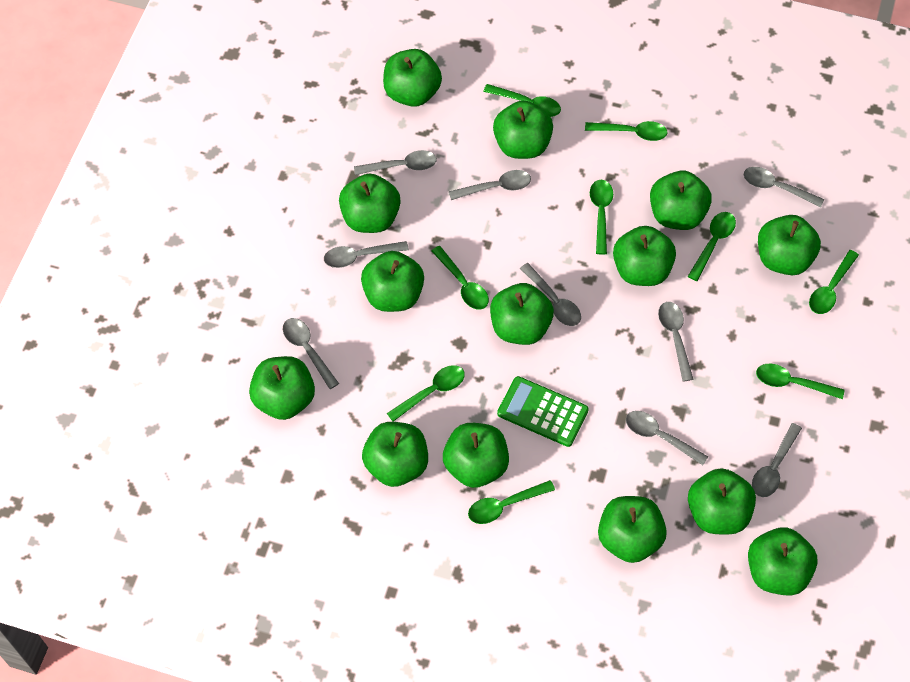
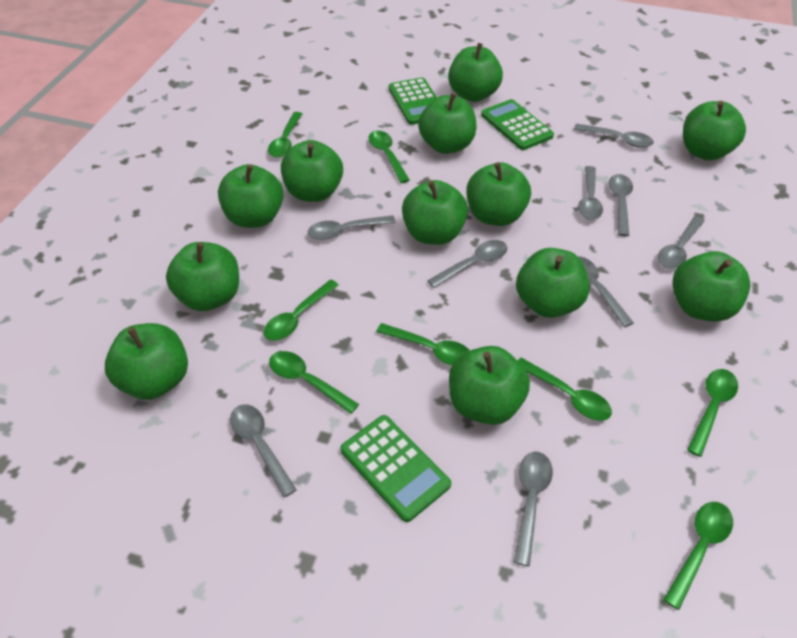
green apple: [249,356,315,420] [339,174,401,233] [361,251,424,312] [362,422,428,487] [383,49,442,107] [443,423,509,488] [490,283,554,345] [493,101,553,159] [598,496,667,563] [613,226,676,286] [650,171,712,230] [688,468,756,534] [748,528,818,596] [758,215,821,275] = 14 -> [105,323,188,400] [166,242,239,311] [218,164,284,228] [281,140,343,202] [402,180,468,245] [418,93,477,154] [448,43,503,102] [449,346,530,425] [466,162,531,226] [516,248,590,318] [672,251,750,321] [683,101,746,160] = 12
green calculator: [497,376,589,447] = 1 -> [340,415,451,522] [389,77,437,125] [481,99,554,150] = 3
green spoon: [387,365,465,422] [432,246,489,310] [468,480,555,524] [483,84,561,117] [585,121,667,141] [590,180,613,255] [688,212,736,281] [756,363,844,399] [809,250,859,314] = 9 -> [264,279,339,341] [268,112,302,157] [269,351,359,414] [369,131,410,183] [376,323,470,365] [517,357,612,421] [663,502,733,610] [687,369,738,457] = 8

